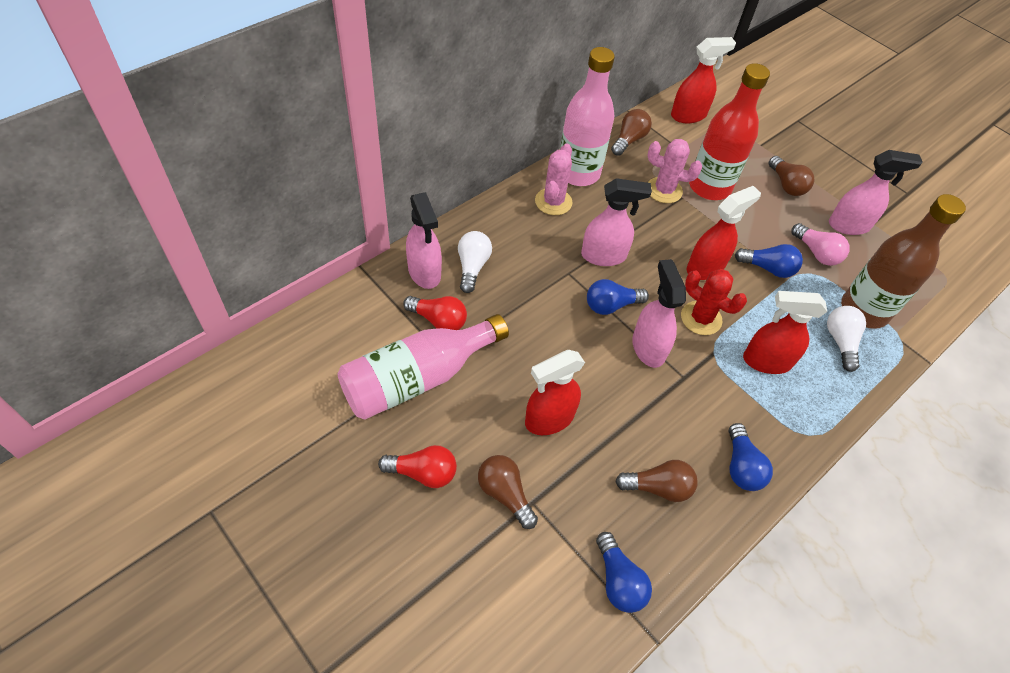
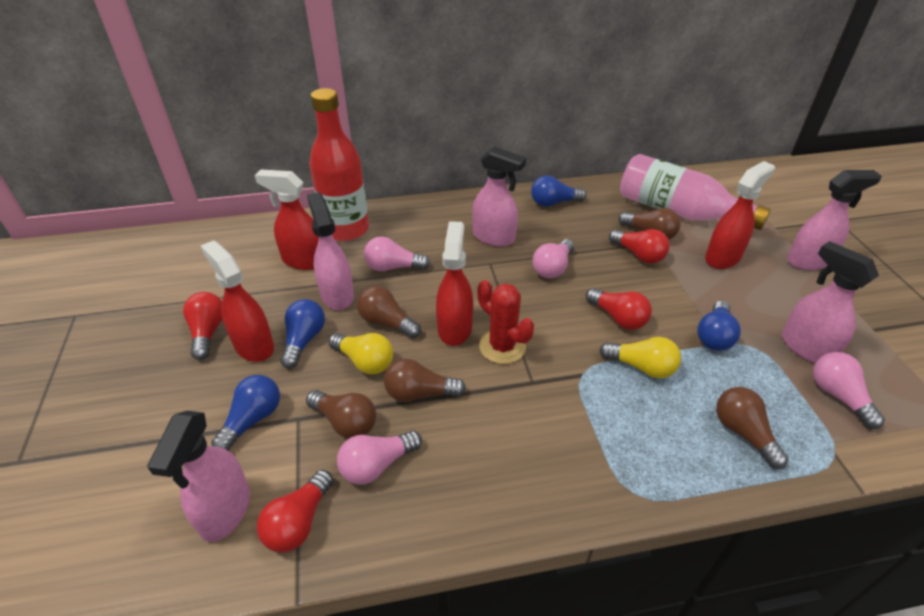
brown bottle: [841,194,966,329] = 1 -> none = 0
brown light bulb: [478,455,538,529] [611,109,652,156] [615,460,698,502] [768,156,814,196] = 4 -> [306,390,376,439] [357,286,421,339] [384,359,466,402] [619,208,681,240] [716,387,788,469] = 5
pink bottle: [338,314,509,420] [560,47,615,186] = 2 -> [620,154,771,230] = 1
pink cactus: [535,144,573,215] [647,139,702,203] = 2 -> none = 0
pink light bulb: [791,223,850,266] = 1 -> [337,431,422,485] [364,236,430,271] [532,239,574,278] [813,352,885,429] = 4
pink spray bottle: [406,192,442,289] [581,178,652,266] [632,259,686,368] [829,150,923,235] = 4 -> [147,411,250,542] [307,192,354,310] [472,146,526,247] [782,241,879,363] [787,170,882,270] = 5
red light bulb: [378,445,457,488] [403,296,467,330] = 2 -> [183,292,223,360] [257,470,334,553] [586,288,652,330] [609,229,670,264] = 4
white light bulb: [458,231,492,293] [827,306,866,372] = 2 -> none = 0
yellow light bulb: none = 0 -> [329,333,393,374] [599,337,681,378] = 2

